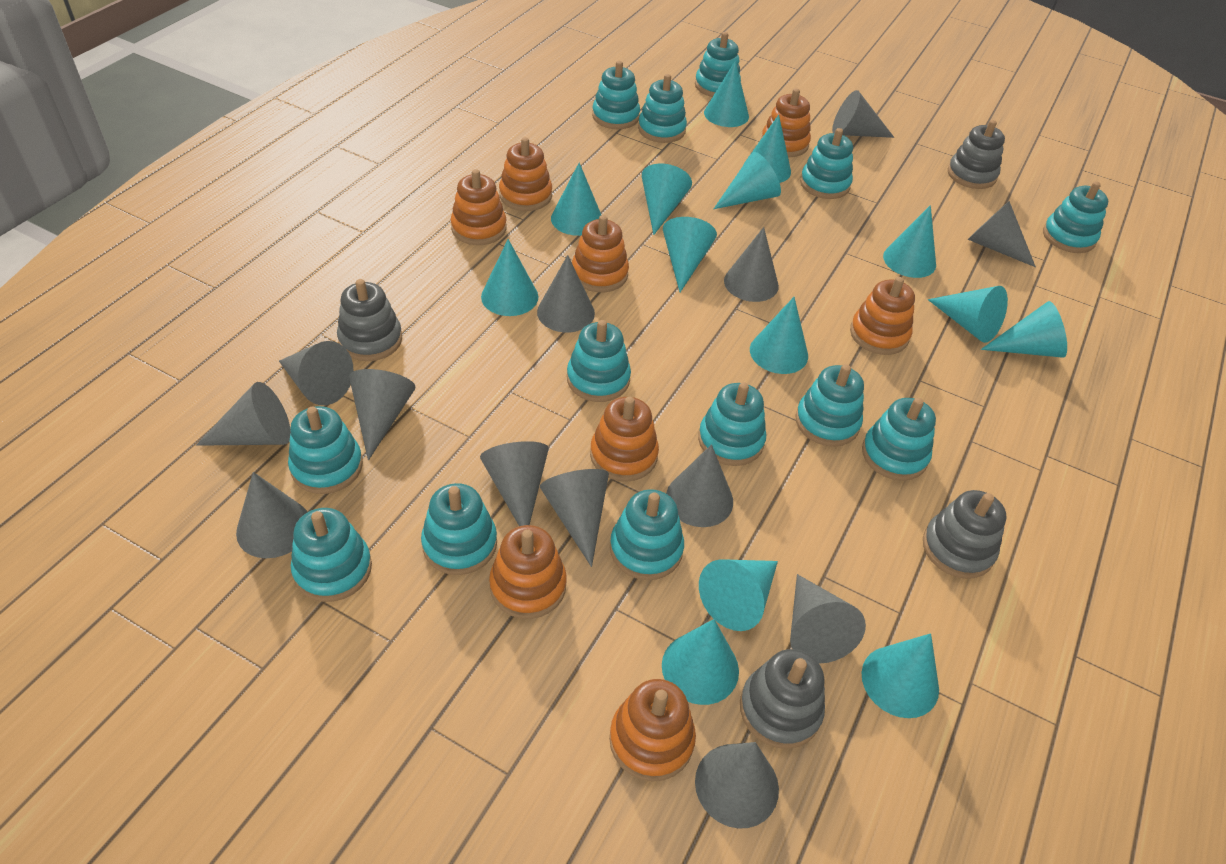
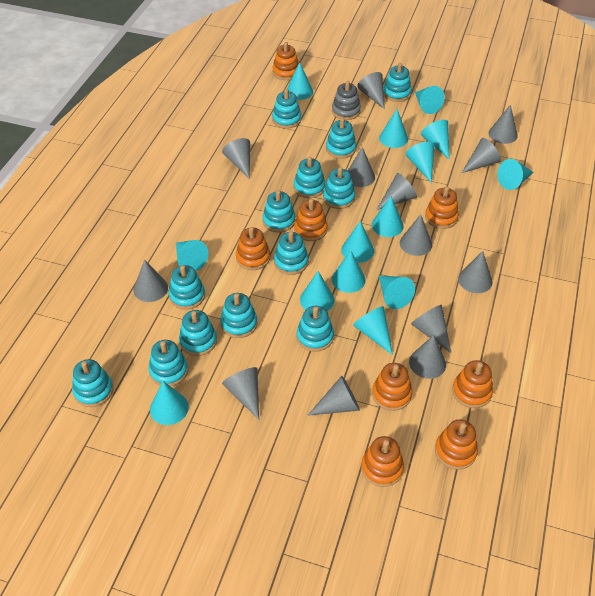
grey stacking toy: [337,279,402,361] [740,649,825,749] [923,490,1006,579] [948,120,1005,189] = 4 -> [332,81,361,120] = 1

